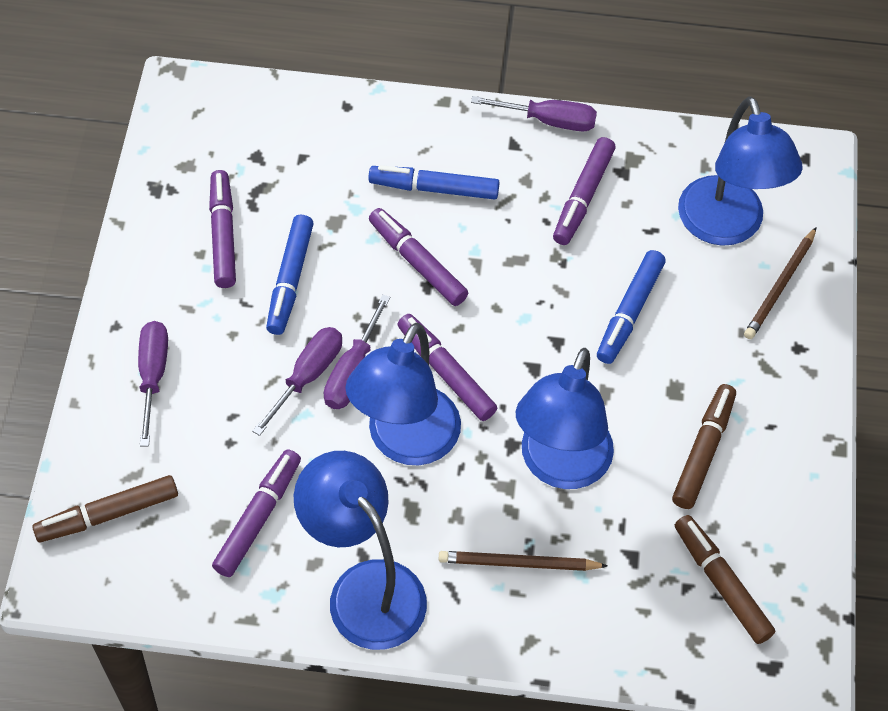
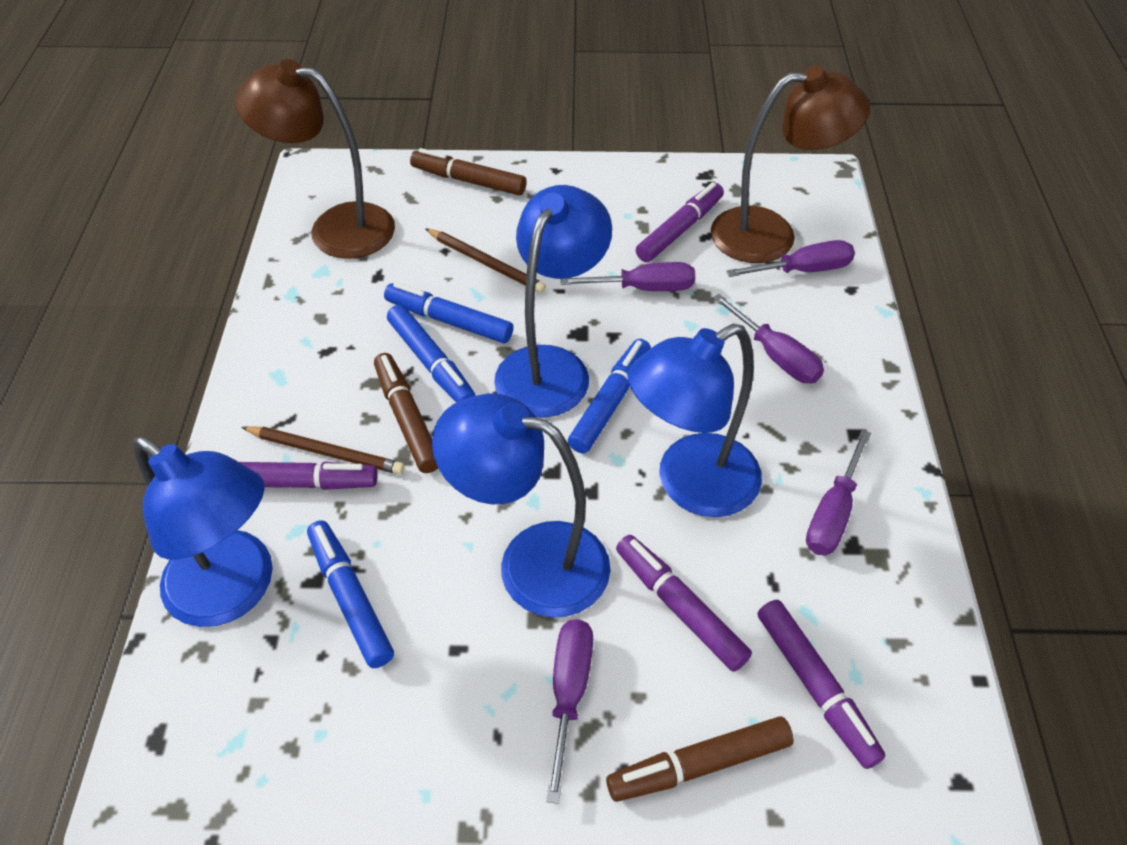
blue marker: [266,215,314,335] [368,165,500,200] [597,250,666,364] = 3 -> [307,520,394,668] [384,282,513,343] [387,305,476,403] [568,339,651,453] = 4
brown lamp: none = 0 -> [235,59,395,259] [711,65,870,263] = 2
purple marker: [209,170,236,288] [212,449,301,577] [369,208,468,306] [397,314,497,421] [553,137,616,245] = 5 -> [239,462,378,490] [616,535,752,672] [636,182,724,262] [757,599,886,769] = 4
purple screwdriver: [138,321,168,446] [252,327,342,436] [324,294,390,409] [471,96,597,131] = 4 -> [546,619,593,804] [561,262,695,291] [713,294,824,383] [726,240,855,277] [806,430,871,555] = 5

